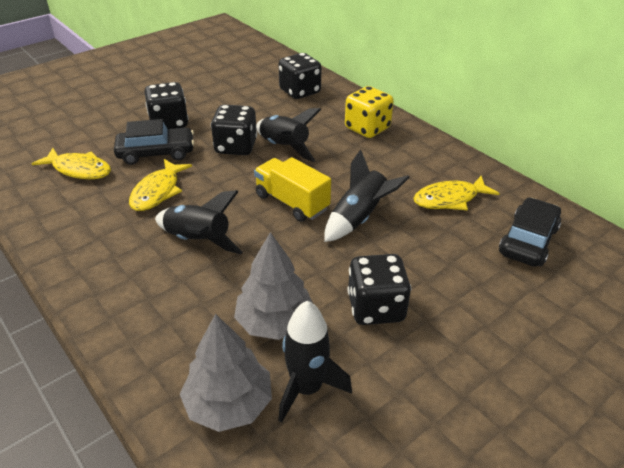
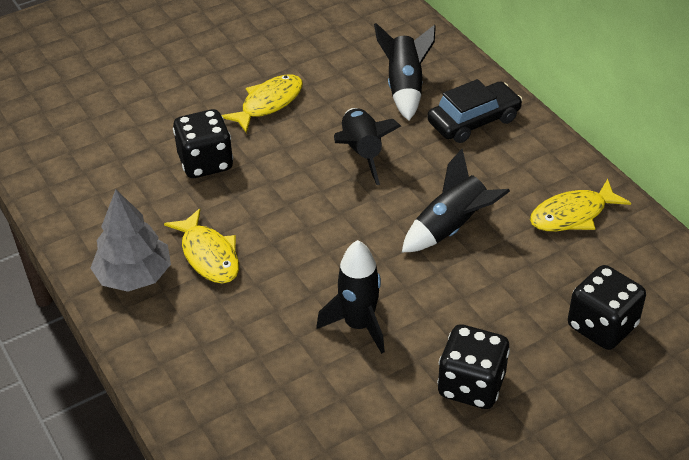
black car: [114,119,194,165] [499,197,561,266] = 2 -> [427,79,523,143] = 1
black dice: [144,82,189,129] [211,105,257,155] [279,53,321,99] [347,254,411,325] = 4 -> [173,109,233,178] [437,324,510,409] [568,265,646,350] = 3
grey tree: [180,314,272,432] [234,232,313,340] = 2 -> [90,189,171,292] = 1
yellow dice: [345,86,394,138] = 1 -> none = 0
yellow truck: [254,157,331,222] = 1 -> none = 0

